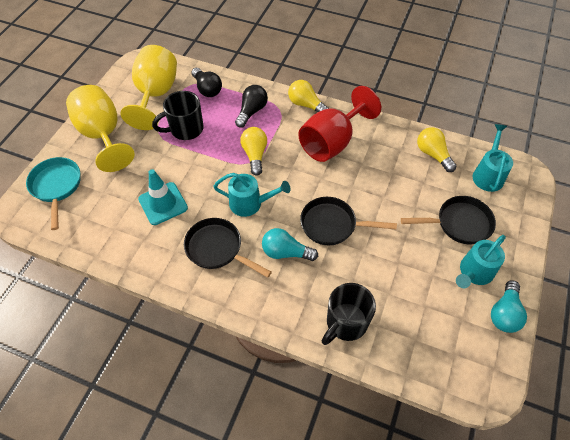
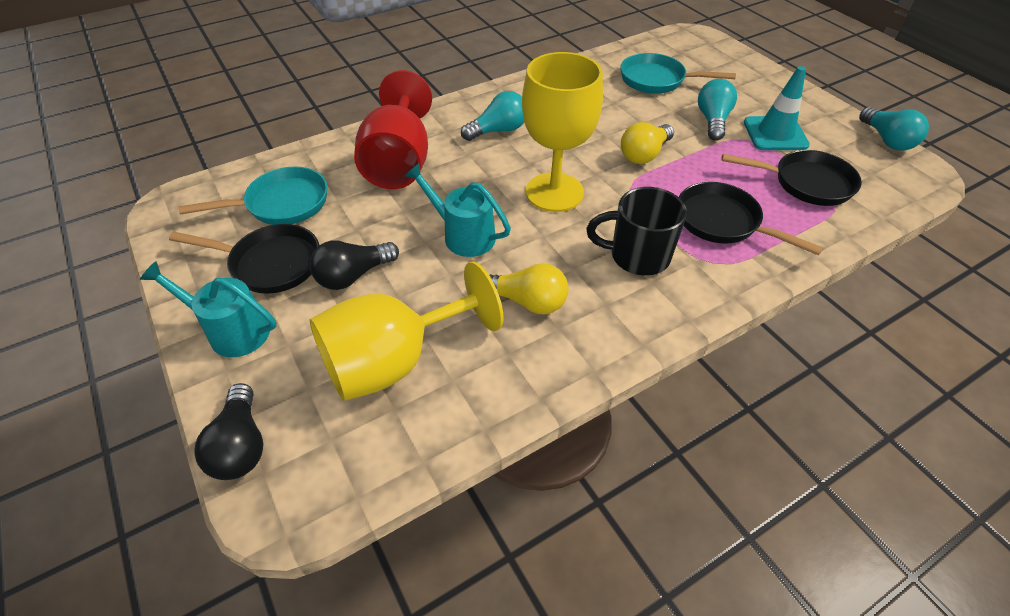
black mug: [152,91,204,140] [322,283,376,345] = 2 -> [586,187,687,276] = 1
turquoise light bulb: [262,228,318,261] [491,280,527,333] = 2 -> [461,91,524,141] [698,79,737,141] [859,107,929,151] = 3
turquoise pan: [26,157,81,230] = 1 -> [178,167,328,225] [620,53,736,94] = 2
turquoise watering can: [213,173,290,217] [456,235,506,288] [473,124,513,192] = 3 -> [140,261,276,357] [405,163,511,257] = 2
yellow light bulb: [240,127,267,176] [288,80,329,113] [417,127,457,172] = 3 -> [489,263,569,314] [621,122,674,164] = 2

